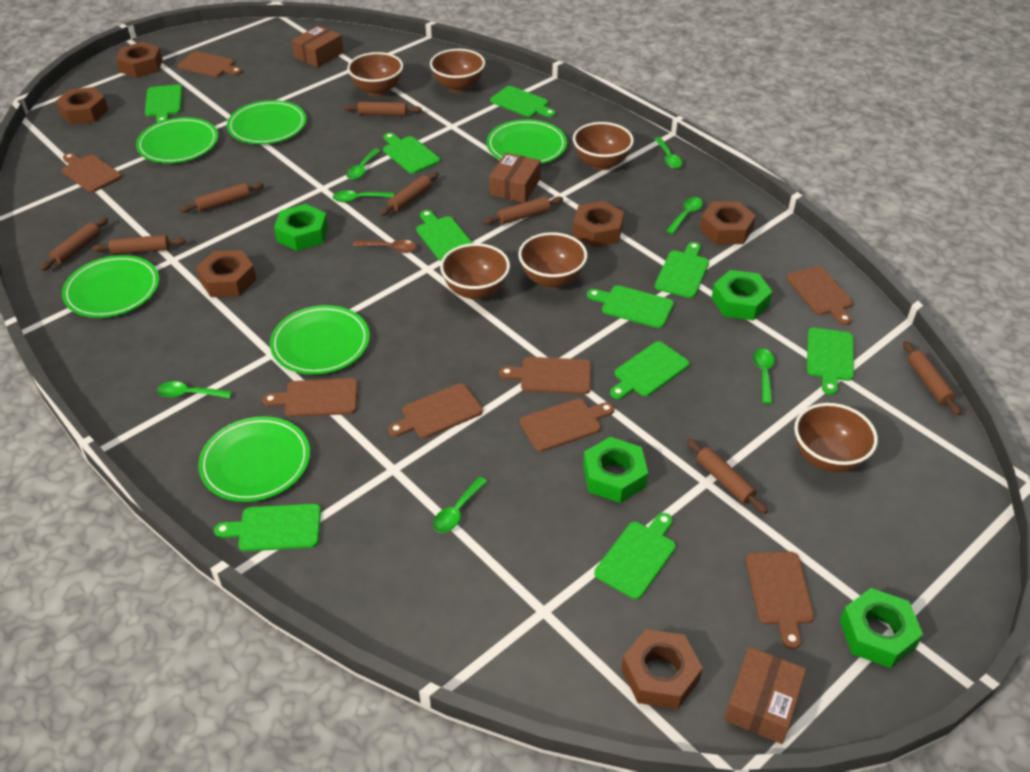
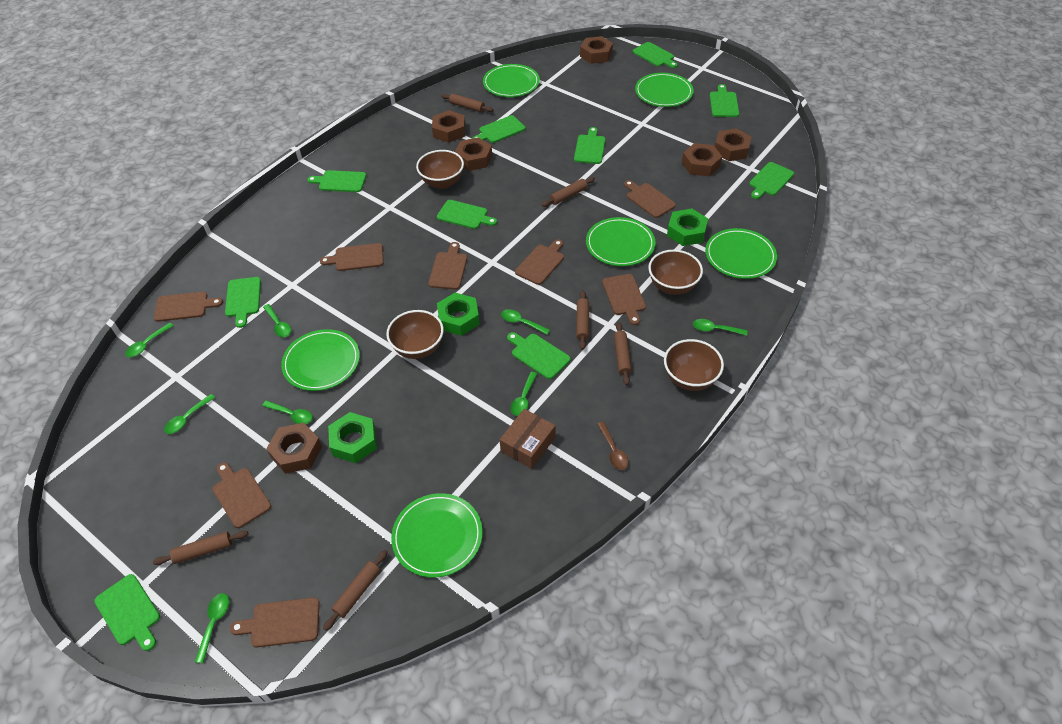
brown bowl: [347,52,403,96] [430,49,485,92] [440,243,510,300] [518,232,587,288] [573,122,634,170] [794,403,878,472] = 6 -> [386,310,444,359] [416,150,464,189] [648,250,703,295] [664,339,724,391] = 4
brown box: [292,25,344,68] [490,153,541,203] [724,647,806,744] = 3 -> [500,409,555,469] = 1
brown rolling pin: [40,217,108,271] [92,235,186,255] [180,182,264,213] [343,101,422,116] [380,172,439,216] [483,197,563,225] [687,439,768,514] [903,341,961,416] = 8 -> [153,531,248,565] [323,550,388,631] [441,94,493,112] [542,177,595,207] [576,290,589,350] [614,322,632,385] = 6
green nut: [274,204,328,251] [583,437,648,503] [711,270,773,320] [840,588,923,668] = 4 -> [328,412,377,463] [437,293,480,336] [667,209,708,246] = 3
green spoon: [157,381,232,398] [333,190,394,202] [346,148,381,180] [433,477,487,533] [655,137,682,169] [666,197,703,234] [753,349,774,404] = 7 -> [125,322,174,357] [164,394,215,434] [195,593,229,663] [262,400,313,424] [263,304,291,337] [501,309,550,335] [511,372,537,416] [693,319,747,336] = 8

